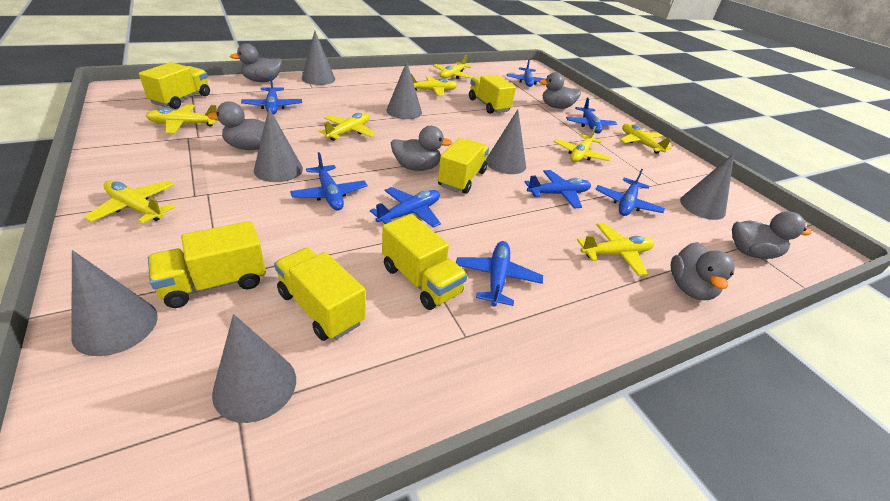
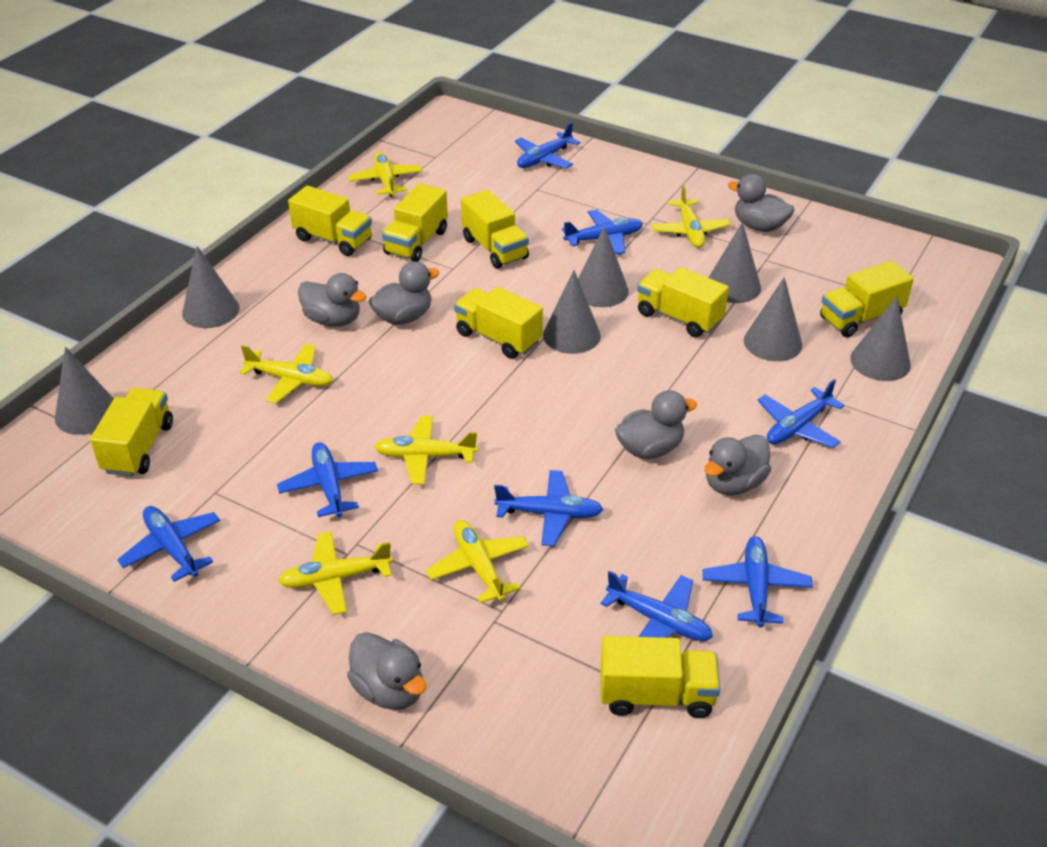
yellow plane: [84,180,176,224] [146,104,219,134] [318,113,376,141] [411,74,457,96] [433,55,474,79] [554,126,611,162] [577,223,654,276] [620,123,672,154] = 8 -> [239,344,333,403] [278,531,393,615] [348,152,423,197] [374,416,478,485] [426,520,529,603] [652,185,731,248] = 6
yellow truck: [139,62,210,109] [148,221,266,308] [274,248,366,341] [382,214,467,310] [438,138,489,194] [469,75,516,114] = 6 -> [90,388,173,477] [288,185,372,256] [382,183,448,262] [454,287,543,359] [461,190,529,269] [600,636,720,718] [637,267,729,337] [820,261,914,337] = 8

